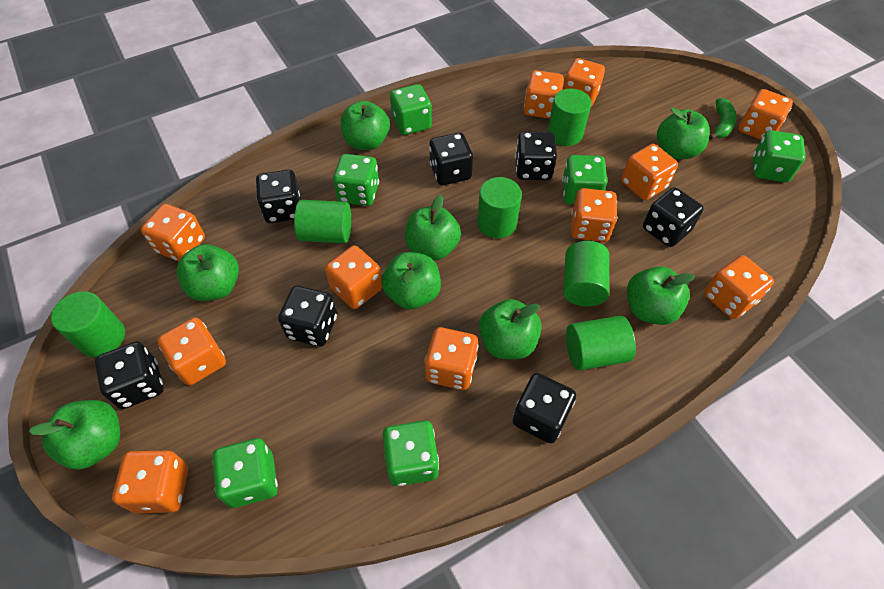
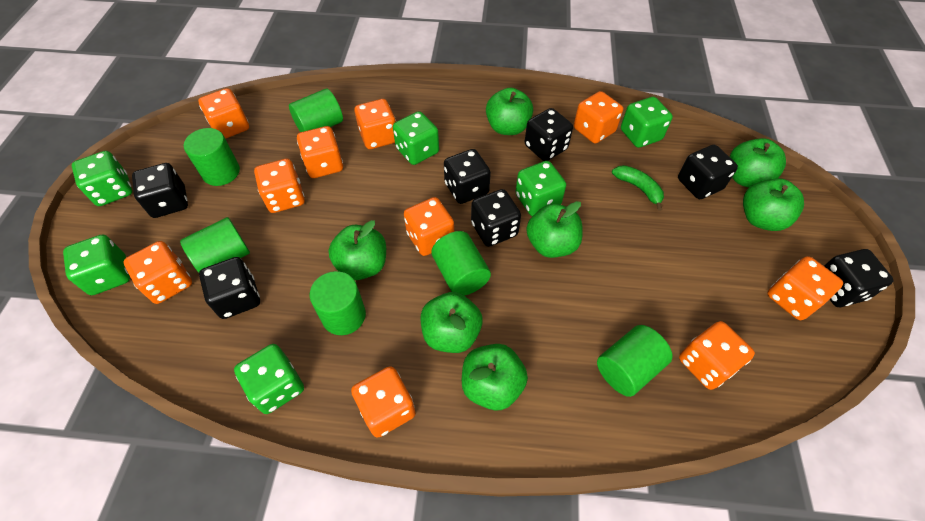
green apple: [29,400,120,470] [177,244,239,301] [340,101,390,150] [382,252,441,309] [405,195,461,260] [479,299,542,359] [627,266,695,325] [657,107,710,159] = 8 -> [328,220,386,280] [421,292,483,353] [462,344,528,410] [486,88,533,135] [526,201,583,258] [729,138,786,188] [743,178,804,231] = 7
orange dice: [112,450,188,513] [141,204,205,262] [157,317,226,385] [325,245,382,309] [425,327,478,390] [524,70,564,119] [562,58,605,107] [571,188,617,242] [621,144,678,200] [704,255,774,319] [739,89,793,140] = 11 -> [124,241,192,304] [198,88,249,139] [254,159,305,213] [297,126,343,178] [351,366,416,438] [354,99,396,149] [404,197,454,256] [574,91,623,143] [679,321,755,390] [767,256,843,320] = 10

